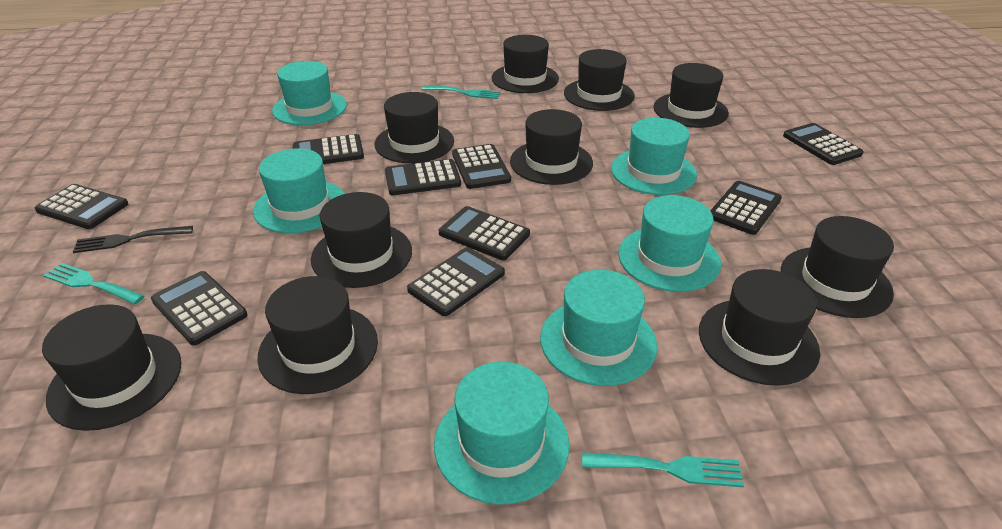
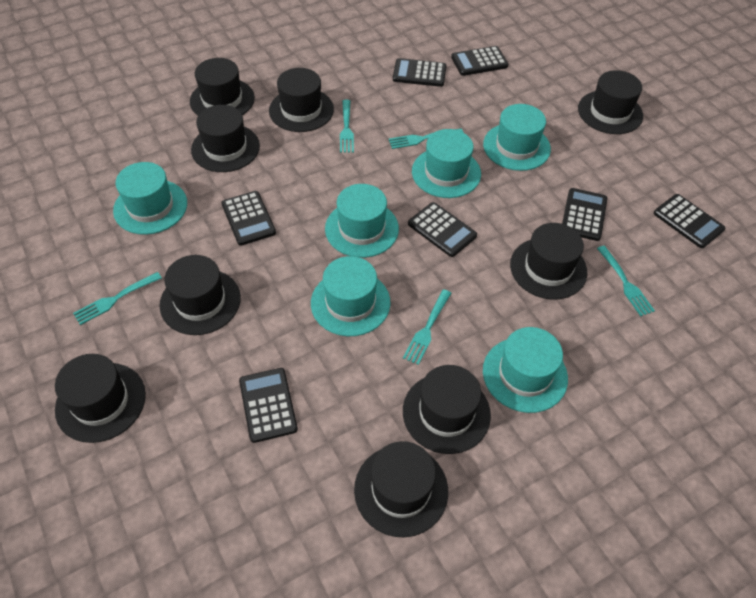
black calculator: [35,184,128,229] [151,271,248,345] [293,134,364,164] [385,159,461,195] [407,247,505,316] [439,206,530,260] [452,144,511,189] [710,181,782,235] [783,123,864,165] = 9 -> [221,191,276,246] [239,368,298,443] [393,58,447,87] [408,202,477,257] [451,46,508,76] [562,188,608,241] [654,194,726,248] = 7
black fork: [73,226,193,253] = 1 -> none = 0
black hat: [42,304,181,431] [257,276,378,394] [311,192,412,288] [375,92,454,163] [492,35,559,93] [510,109,593,185] [564,49,635,111] [654,63,729,128] [699,269,820,386] [781,216,894,318] = 10 -> [55,354,146,443] [160,255,241,335] [190,58,255,115] [191,105,260,172] [269,68,334,132] [354,441,448,537] [403,365,491,454] [510,223,587,300] [578,70,643,134] = 9
turquoise fork: [43,263,144,304] [421,86,500,99] [582,452,744,487] = 3 -> [73,272,162,325] [340,100,354,153] [389,128,464,149] [403,289,452,365] [597,246,655,316] = 5

